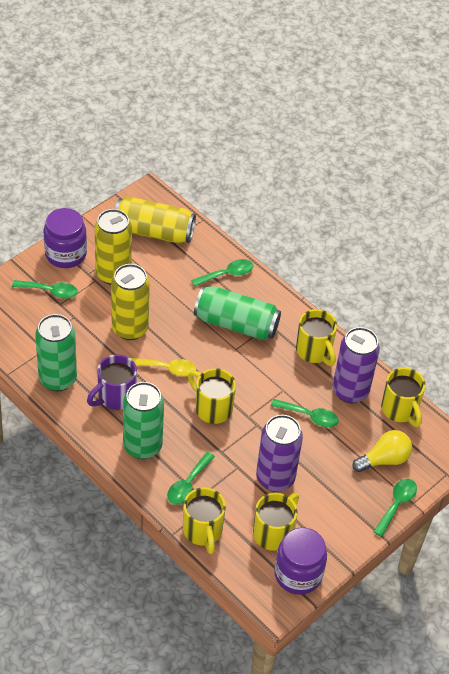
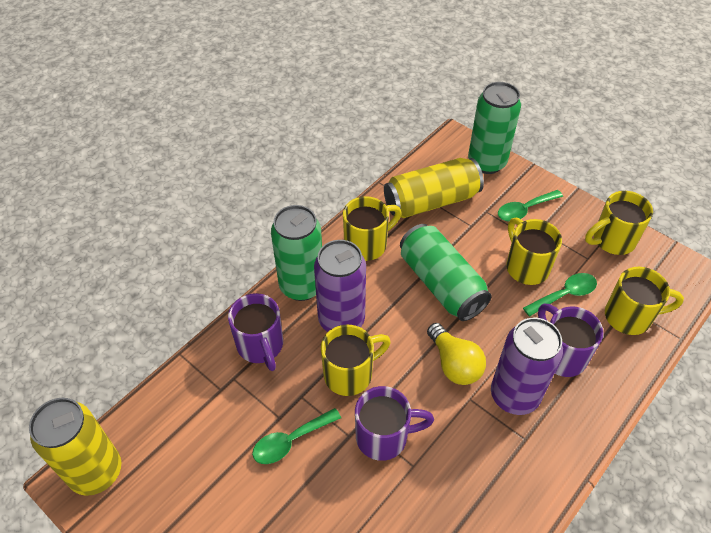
green spoon: [12,280,78,299] [167,452,215,504] [191,259,253,287] [271,399,339,427] [373,479,417,537] = 5 -> [252,408,341,464] [498,190,563,221] [523,273,597,317] = 3
purple jar: [43,208,87,268] [274,528,327,595] = 2 -> none = 0
purple mug: [87,354,137,410] = 1 -> [228,293,283,371] [355,386,434,461] [538,304,603,377] = 3
yellow can: [95,209,132,285] [111,264,150,340] [115,196,196,244] = 3 -> [29,398,121,496] [384,158,484,218] = 2
yellow spoon: [130,358,196,376] = 1 -> none = 0

